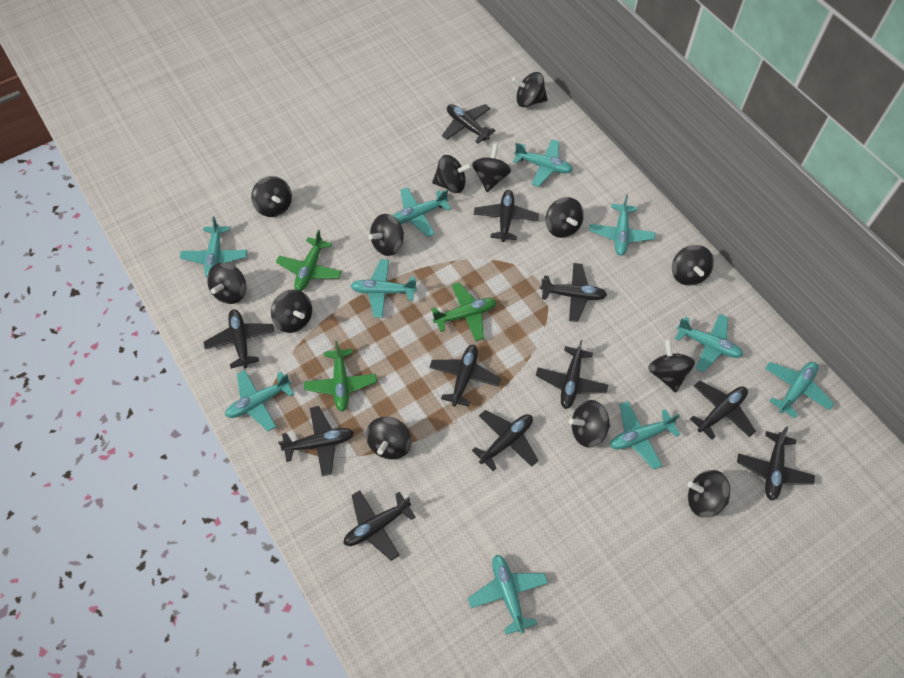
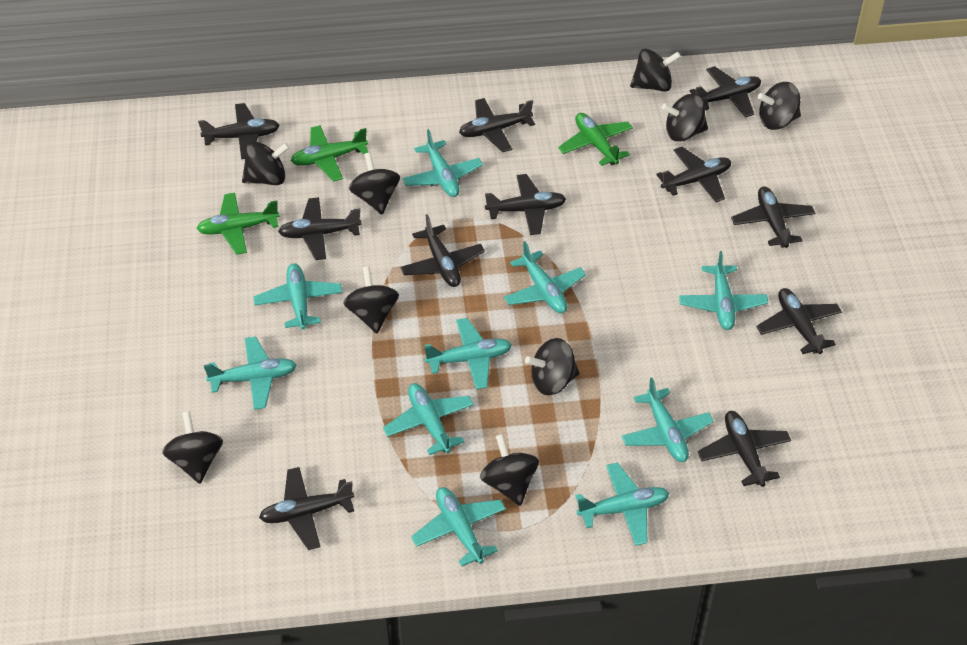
black spinning top: [207,263,246,304] [251,176,292,217] [271,289,312,333] [366,417,412,459] [368,214,404,256] [432,155,472,193] [472,144,511,192] [512,72,548,107] [545,197,584,238] [569,400,610,448] [648,339,695,393] [672,245,714,286] [687,470,730,518] = 13 -> [162,411,223,484] [242,141,290,185] [343,266,399,334] [349,152,400,214] [480,434,539,506] [525,338,579,395] [630,49,681,92] [662,94,708,141] [758,82,801,130] = 9

